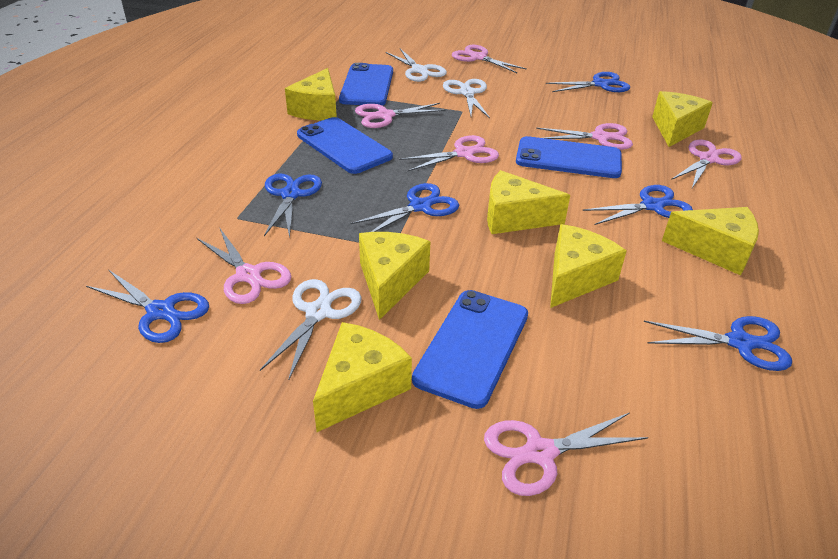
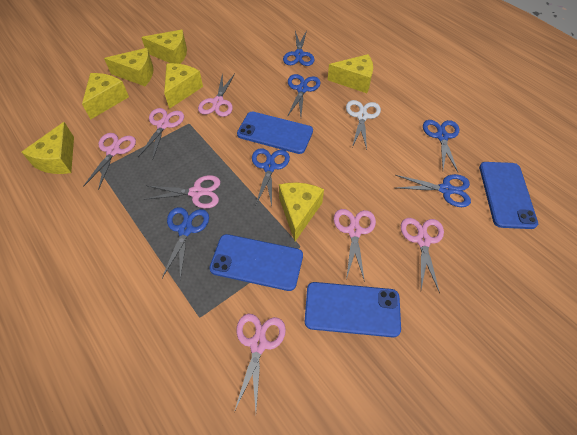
white scissors: [260,279,362,381] [386,49,447,82] [443,79,490,118] = 3 -> [346,100,381,150] = 1

